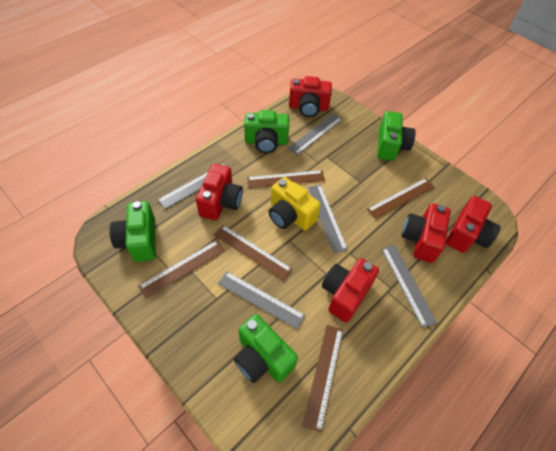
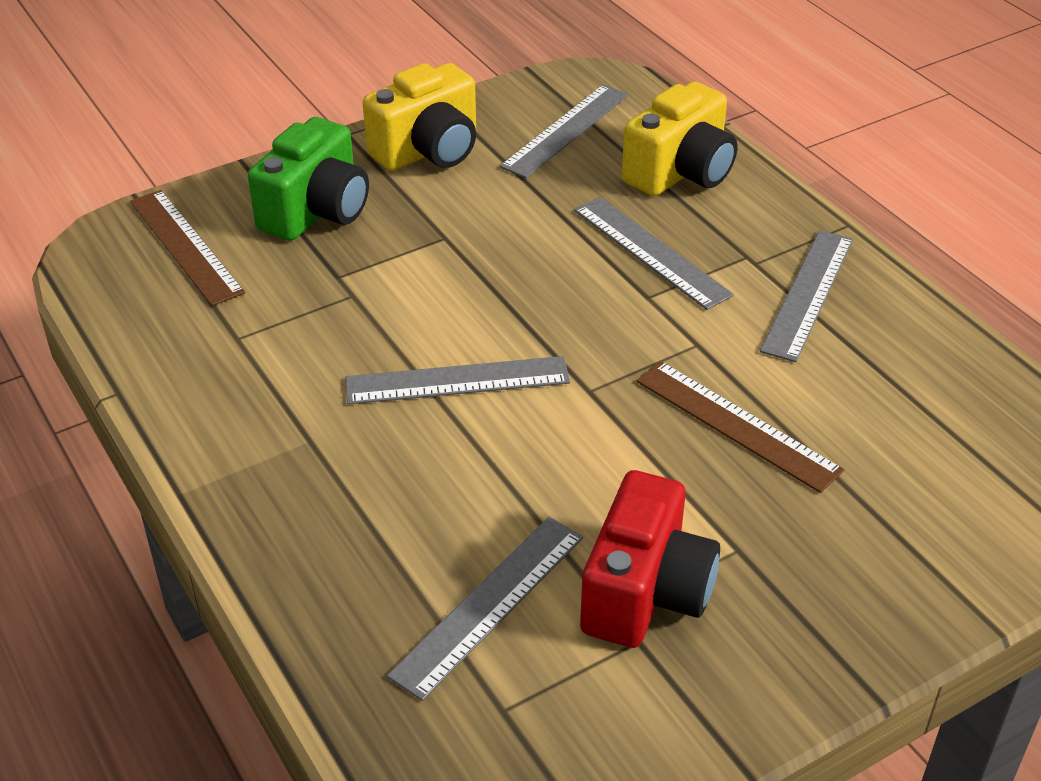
brown ruler: [138,240,225,298] [214,225,292,280] [247,170,325,188] [303,325,343,432] [367,178,435,219] = 5 -> [130,190,245,306] [636,361,844,493] = 2
green camera: [109,201,156,262] [234,314,298,383] [244,110,289,153] [377,111,416,161] = 4 -> [248,117,369,241] = 1
red camera: [196,164,243,220] [289,76,332,117] [322,258,379,322] [402,203,451,263] [446,196,501,253] = 5 -> [580,470,720,648] = 1
yellow camera: [269,177,321,230] = 1 -> [363,63,476,171] [622,81,738,196] = 2

